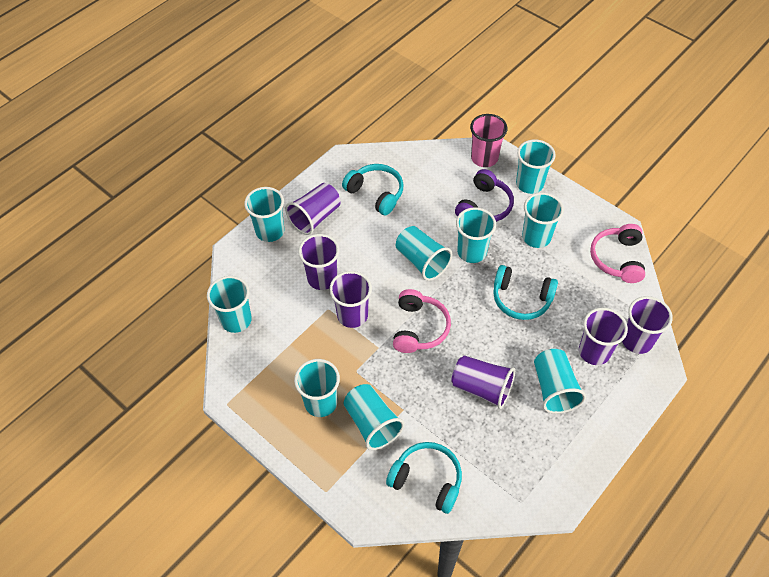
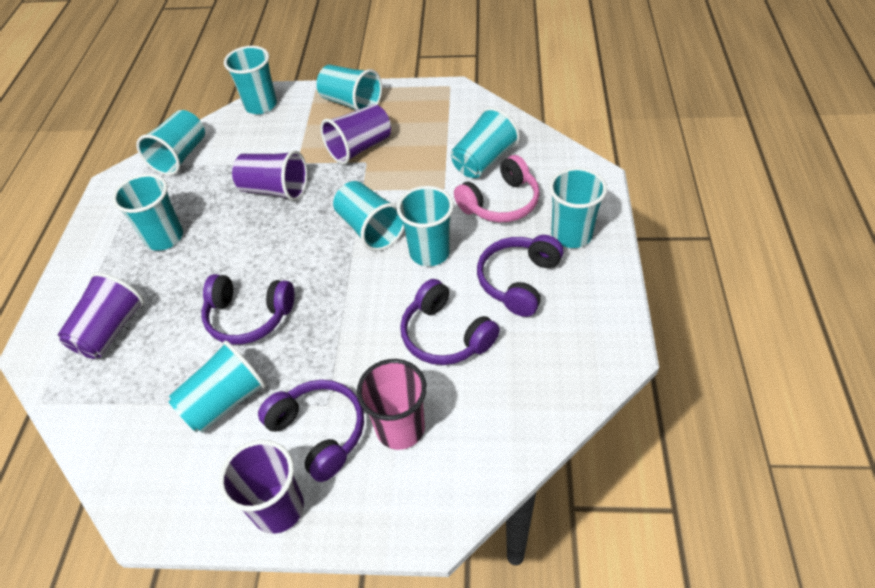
pink headphones: [393,289,451,353] [590,224,645,283] = 2 -> [454,155,540,222] = 1
purple cup: [285,183,341,235] [298,234,340,290] [329,271,372,328] [451,355,515,409] [579,308,628,365] [622,296,673,354] = 6 -> [58,272,145,359] [219,440,304,534] [232,150,307,201] [320,104,391,165] = 4
purple headphones: [455,169,514,222] = 1 -> [201,274,295,344] [258,380,364,482] [400,279,500,365] [477,235,564,317] = 4
turquoise headphones: [342,164,403,215] [386,442,462,514] [493,265,558,320] = 3 -> none = 0

